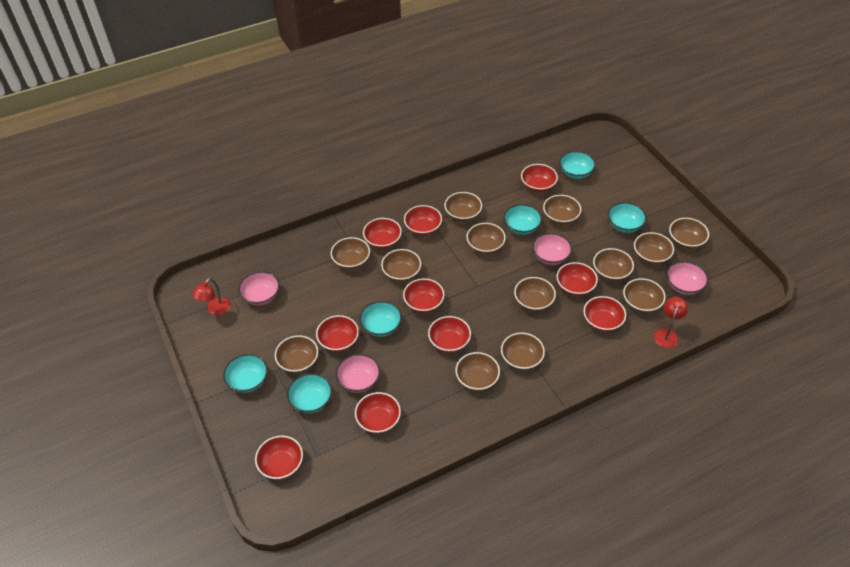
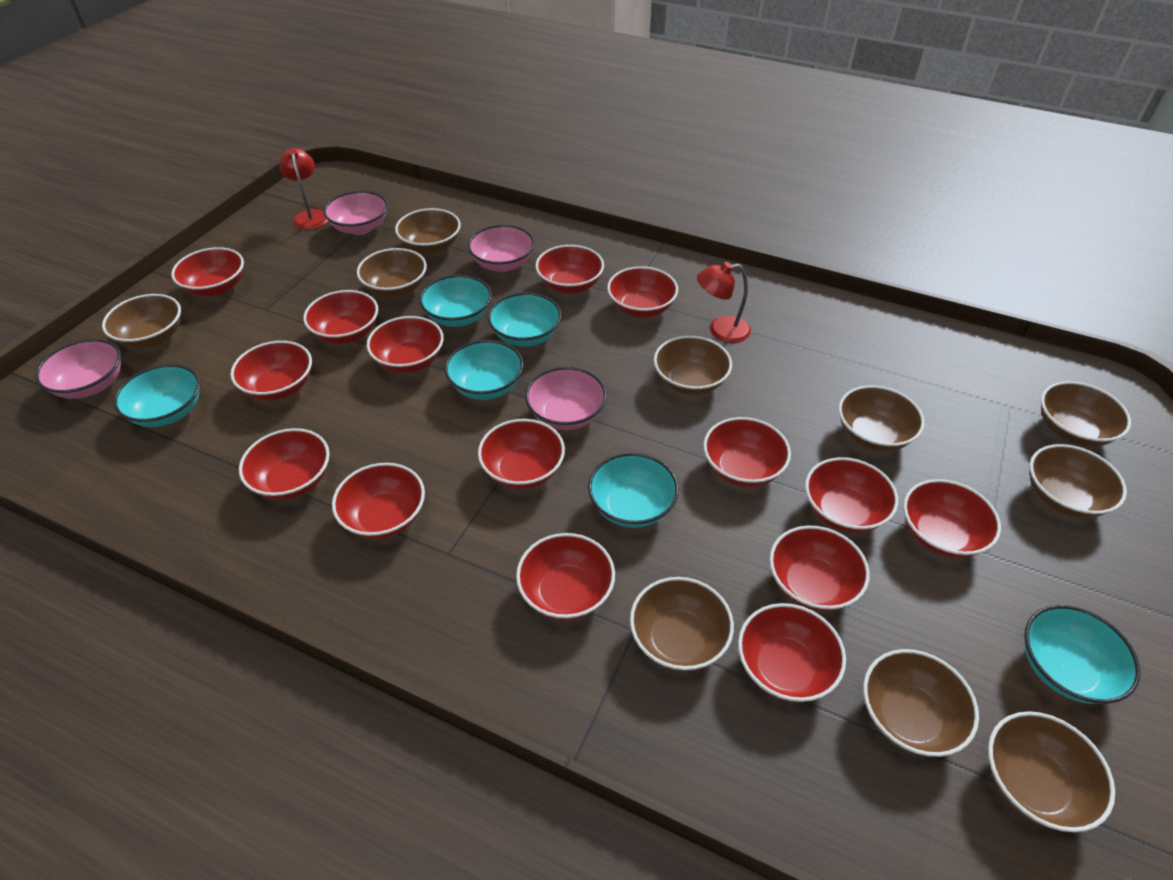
brown bowl: [275,335,318,373] [331,237,370,269] [381,249,421,282] [445,192,482,222] [455,352,500,391] [466,223,506,254] [501,333,545,370] [514,277,556,311] [543,195,581,225] [593,248,634,281] [623,278,666,313] [634,232,674,264] [669,218,709,249] = 13 -> [102,294,181,348] [357,248,427,297] [395,208,461,254] [630,577,734,671] [654,336,732,395] [839,385,925,451] [863,649,979,757] [988,711,1115,832] [1030,444,1127,518] [1041,381,1131,447] = 10
red bowl: [255,436,303,480] [316,315,359,352] [355,392,401,433] [363,218,402,249] [403,278,444,313] [404,205,442,236] [428,316,471,353] [521,164,558,192] [557,262,598,296] [584,296,626,332] = 10 -> [171,247,244,296] [231,341,312,401] [239,428,330,500] [303,290,378,344] [332,463,425,539] [367,316,444,373] [478,419,565,489] [516,533,615,620] [536,245,604,294] [607,266,678,318] [703,417,791,487] [738,603,846,702] [769,526,870,612] [805,457,898,533] [903,479,1001,558] = 15

